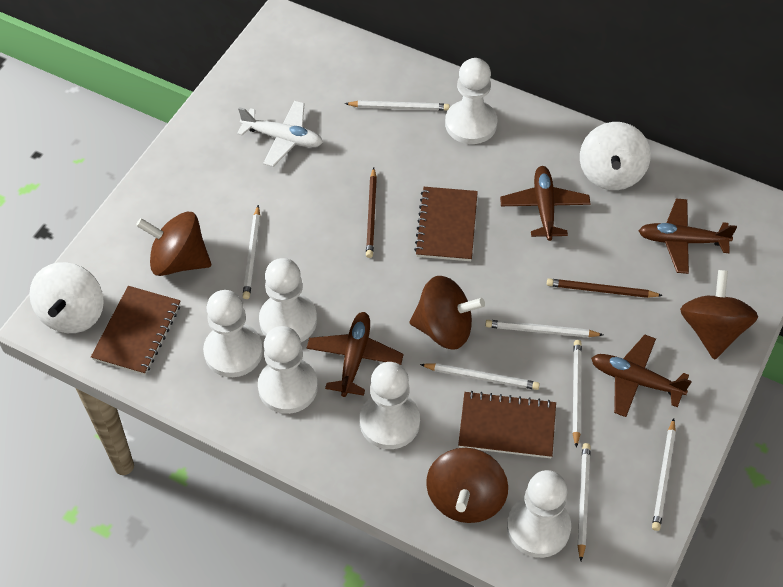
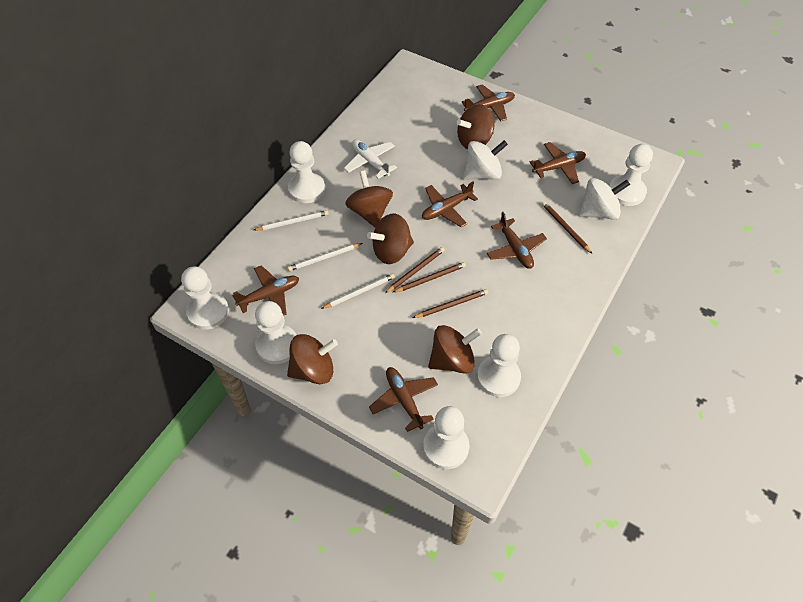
brown notebook: [91,286,180,375] [414,187,478,261] [458,391,556,458] = 3 -> none = 0
brown pencil: [366,168,377,258] [547,278,663,298] = 2 -> [385,247,445,293] [393,262,466,292] [413,289,488,318] [542,201,592,254] = 4
brown plane: [307,312,404,397] [500,166,590,241] [591,335,692,417] [639,199,737,274] = 4 -> [232,265,299,316] [369,367,438,432] [422,181,478,227] [462,84,515,121] [487,212,547,269] [530,142,586,184] = 6
brown spinning top: [136,212,211,276] [410,276,485,350] [426,448,508,523] [680,270,758,360] = 4 -> [287,334,338,384] [345,170,393,228] [367,214,414,264] [428,325,482,374] [456,104,495,149] = 5
white pencil: [243,205,260,299] [344,101,450,111] [420,363,540,390] [485,320,603,337] [572,340,582,448] [578,443,591,561] [652,418,676,531] = 7 -> [254,210,329,230] [288,243,362,271] [321,273,395,309] = 3

